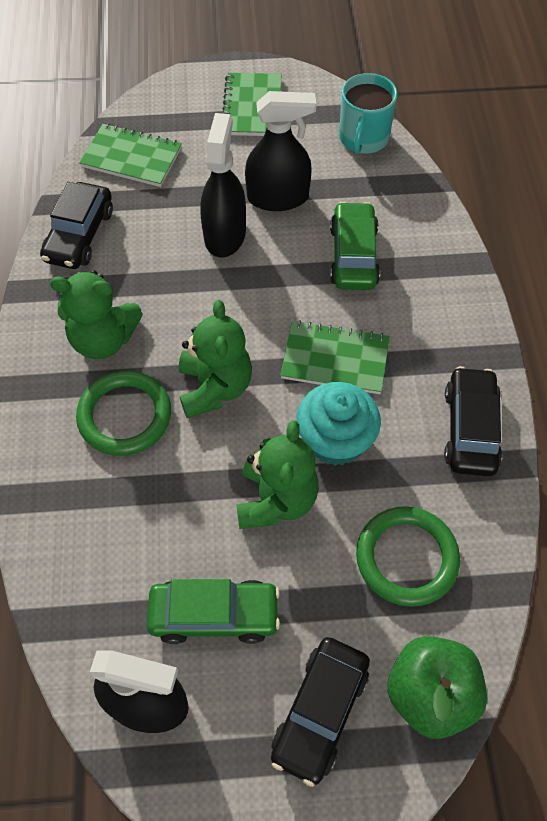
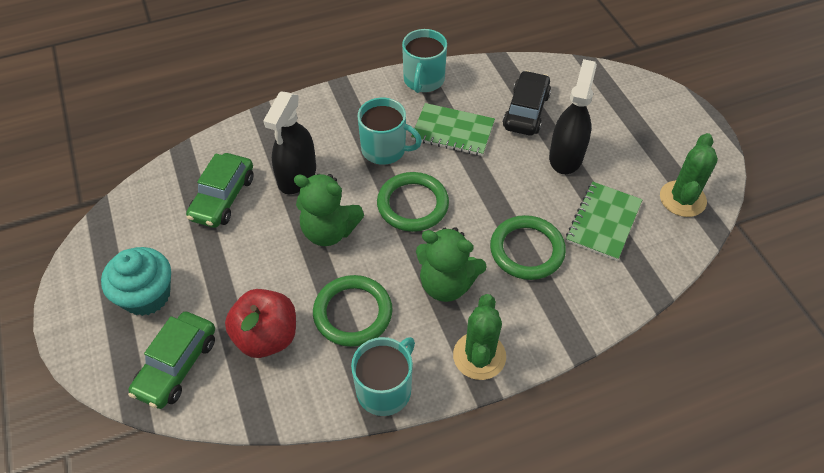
black car: [40,182,113,269] [271,637,370,787] [444,366,502,476] = 3 -> [503,71,551,136] = 1
black spray bottle: [90,650,189,733] [200,113,246,257] [245,91,316,211] = 3 -> [263,92,316,194] [549,59,597,174] = 2
green apple: [388,636,487,739] = 1 -> none = 0
green cactus: none = 0 -> [453,294,506,380] [660,133,718,217] = 2
green notebook: [79,124,182,187] [222,73,282,136] [280,320,390,394] = 3 -> [411,103,495,156] [566,182,643,261] = 2
green ring: [76,371,171,456] [356,506,460,607] = 2 -> [313,275,393,347] [377,172,449,232] [490,215,566,280] = 3
green teddy bear: [50,270,143,359] [179,300,252,418] [237,420,319,529] = 3 -> [294,174,364,246] [416,227,487,302] = 2
red apple: none = 0 -> [225,289,296,358] = 1
turquoise mug: [339,73,397,154] = 1 -> [351,337,415,416] [358,98,422,165] [402,29,447,93] = 3

